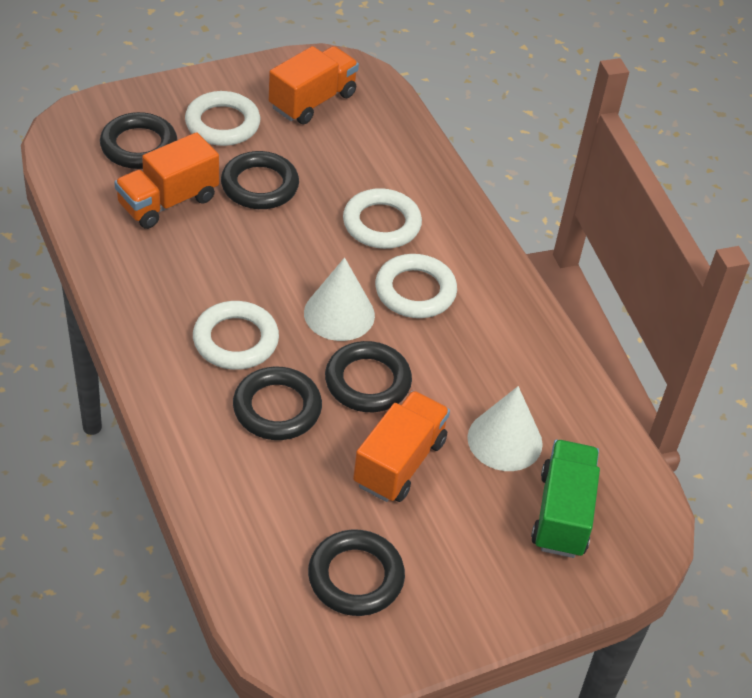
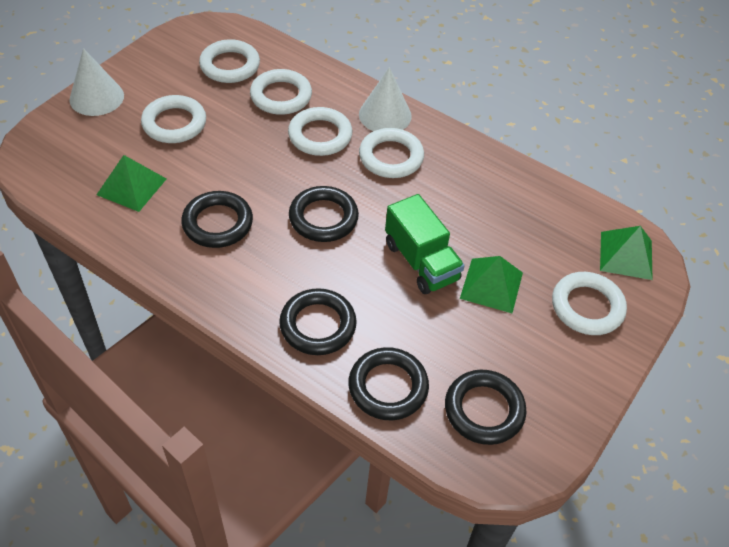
green pyramid: none = 0 -> [97,155,166,212] [460,256,523,313] [600,226,653,280] = 3
orange truck: [114,132,219,229] [269,46,359,124] [353,391,450,502] = 3 -> none = 0
white ring: [185,91,260,146] [193,301,279,370] [343,188,422,249] [375,254,457,318] = 4 -> [141,95,206,143] [199,39,260,83] [250,69,312,115] [288,107,352,156] [359,128,424,178] [552,272,627,335] = 6

